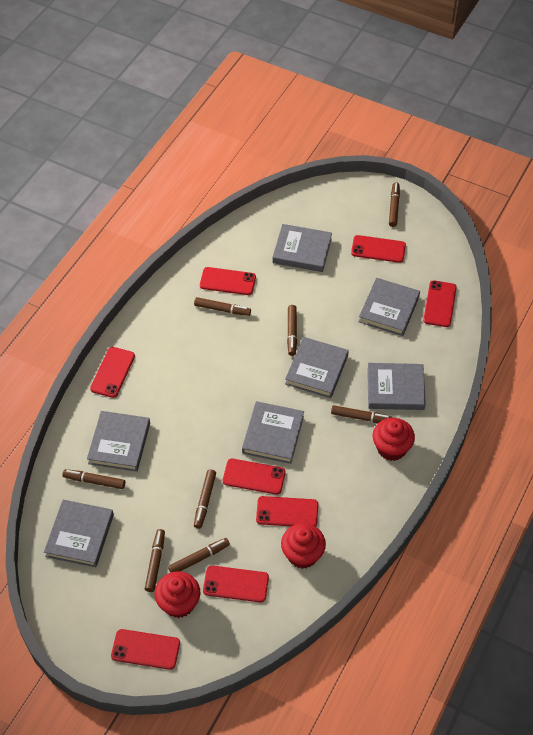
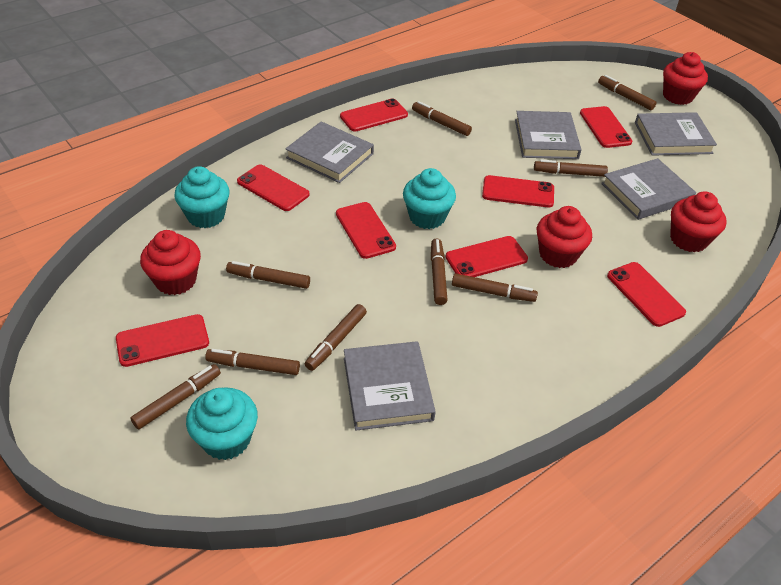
brown marker: [63,469,125,489] [145,529,165,592] [168,538,230,573] [194,297,251,316] [194,470,216,529] [287,305,297,356] [331,405,392,423] [389,182,400,227] = 8 -> [130,364,221,430] [205,349,300,375] [226,261,310,289] [305,304,367,371] [412,101,472,136] [431,238,448,305] [452,273,538,302] [534,160,608,177] [598,75,656,110] = 9
grey book: [44,500,114,567] [87,411,150,472] [242,401,304,464] [272,224,332,272] [285,337,349,398] [358,278,420,336] [367,363,426,410] = 7 -> [285,121,374,183] [344,341,436,430] [515,111,581,159] [601,158,696,220] [635,112,717,156] = 5
red cupcake: [155,571,201,618] [281,523,326,569] [373,418,415,461] = 3 -> [140,230,201,295] [537,206,592,268] [663,52,708,105] [670,191,727,252] = 4
turquoise cupcake: none = 0 -> [174,166,230,228] [186,387,258,460] [403,168,456,229] = 3

